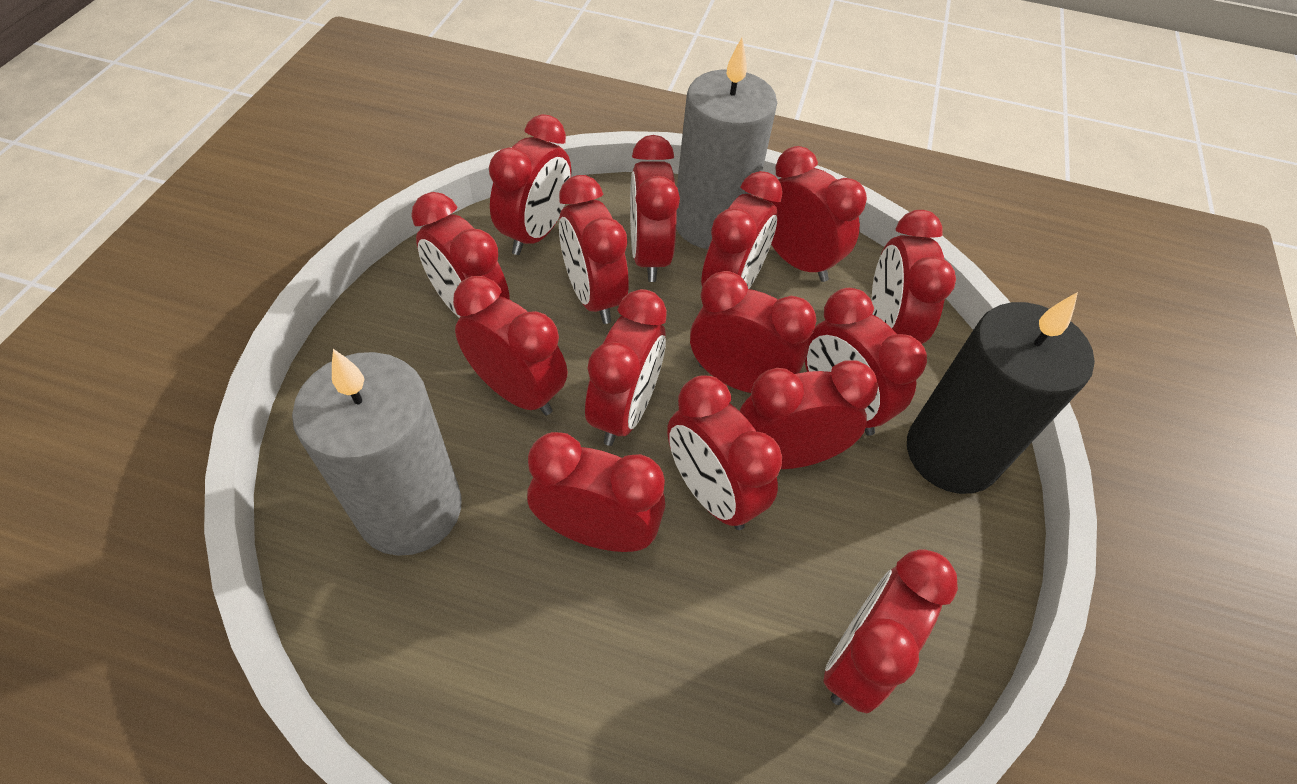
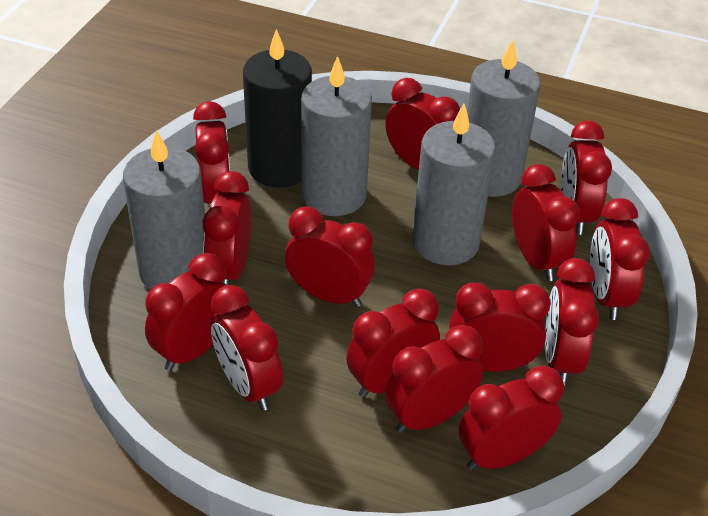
grey candle: [292,349,462,556] [676,38,777,249] = 2 -> [123,130,205,290] [301,56,372,216] [412,104,496,265] [467,39,541,197] = 4
red clock: [411,192,510,318] [453,276,568,415] [489,114,571,255] [527,432,665,552] [559,175,629,324] [585,289,667,446] [630,135,680,282] [667,375,782,530] [690,271,817,393] [701,171,783,289] [740,360,878,469] [764,146,867,282] [805,288,927,436] [823,549,958,713] [872,210,956,344] = 15 -> [145,253,226,371] [193,101,230,204] [203,171,251,285] [211,285,283,411] [285,206,375,307] [346,289,440,398] [385,78,460,170] [385,325,483,433] [449,282,551,372] [459,366,564,470] [512,164,580,281] [545,258,599,386] [561,121,612,235] [590,198,650,320] = 14

